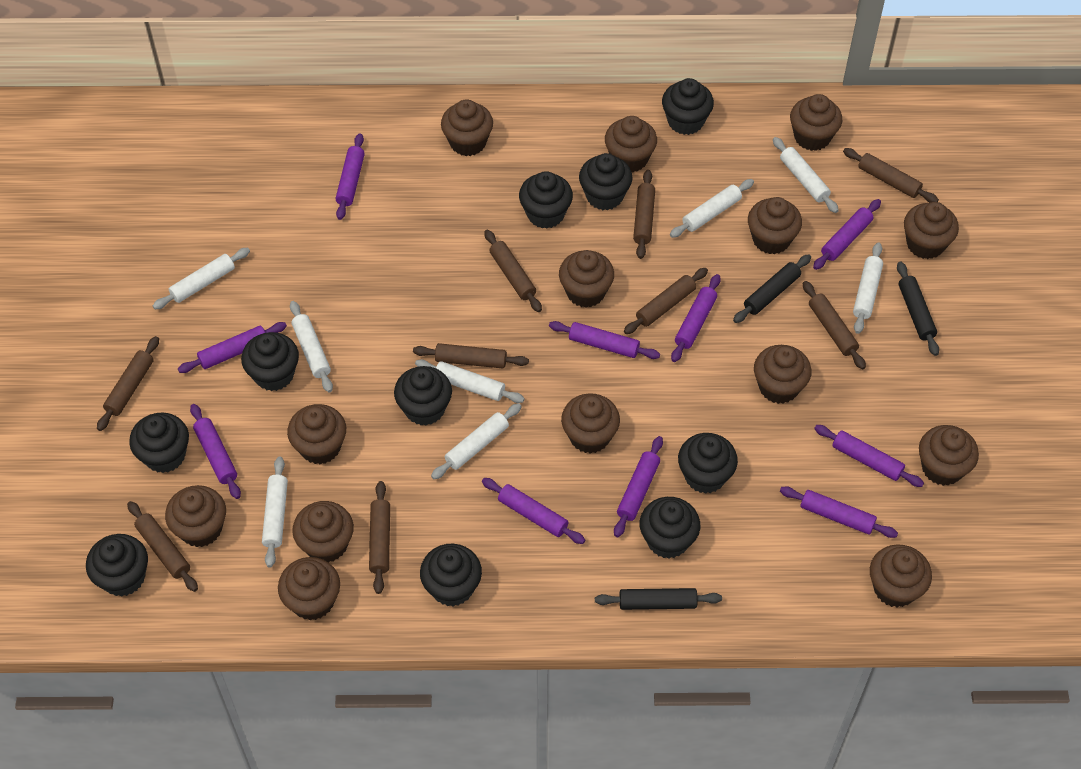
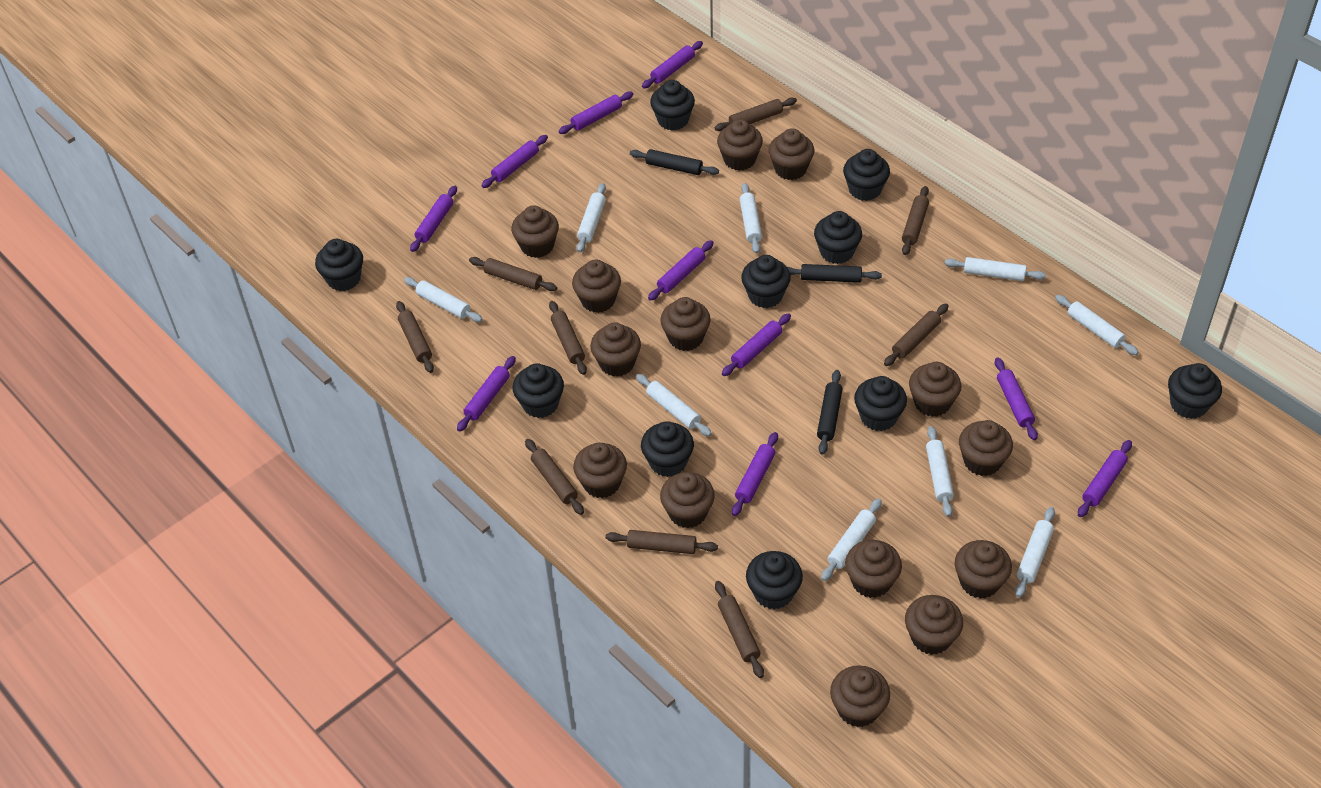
white rolling pin: [153,248,250,310] [262,457,288,568] [290,301,333,392] [415,359,525,403] [431,403,522,479] [670,179,754,238] [773,137,839,213] [853,243,883,334] = 8 -> [404,277,483,322] [577,183,606,253] [636,374,712,436] [740,183,762,254] [821,498,882,581] [926,426,954,517] [945,257,1046,281] [1015,507,1055,598] [1055,295,1138,355] = 9

